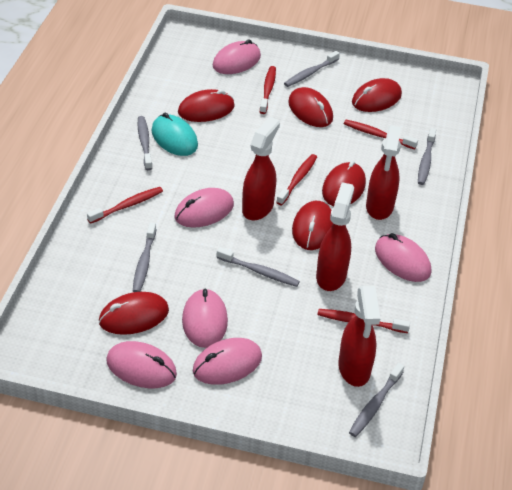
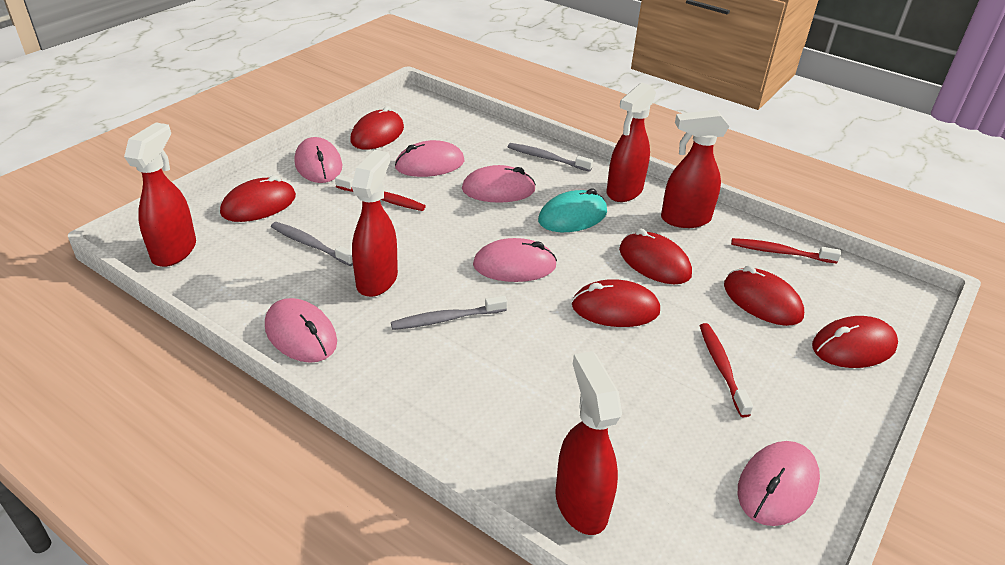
grey toothbrush: [133,222,156,292] [138,116,152,170] [216,247,300,287] [284,51,340,87] [349,363,404,437] [418,128,436,185] = 6 -> [271,222,353,266] [391,296,507,330] [508,143,593,172] = 3
red spray bottle: [242,117,280,220] [316,182,354,291] [338,286,380,387] [366,125,401,220] = 4 -> [124,122,196,267] [352,150,398,297] [555,351,622,535] [607,82,656,202] [661,110,730,228] = 5
red toothbrush: [87,187,163,224] [260,66,276,114] [276,154,317,205] [317,309,410,333] [344,120,418,150] = 5 -> [335,175,426,211] [700,323,753,417] [731,238,841,264] = 3

